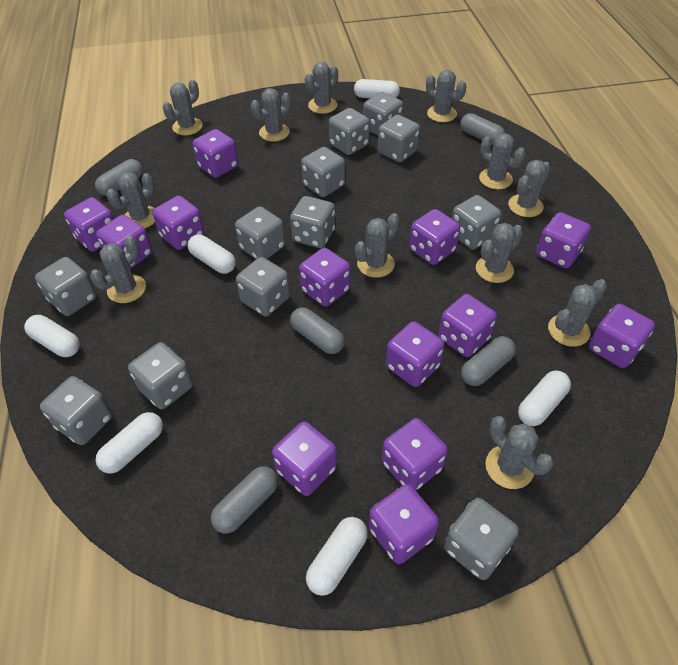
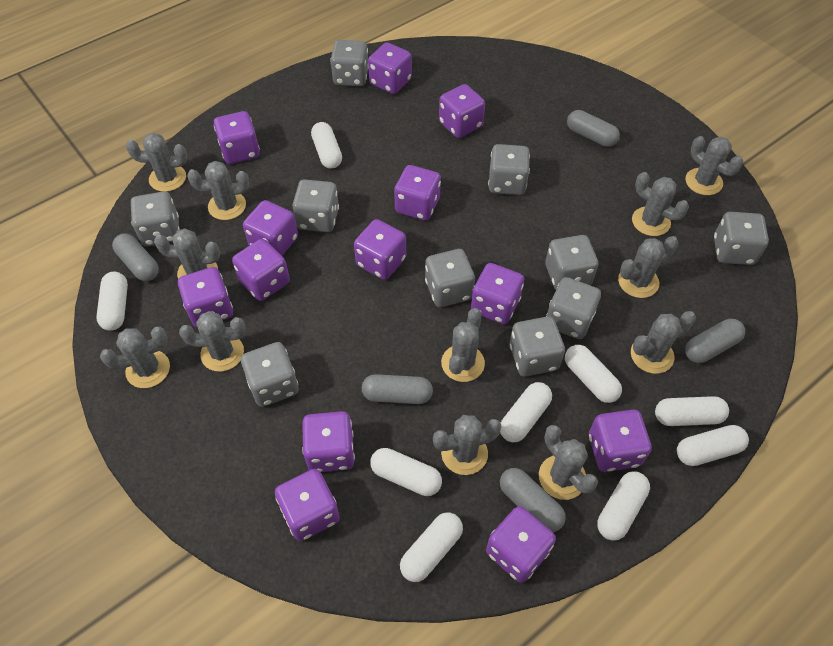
grey dice: [35,257,97,316] [40,376,113,445] [128,342,193,409] [235,206,285,259] [236,257,290,317] [290,196,335,248] [301,147,345,197] [329,108,370,155] [363,92,403,135] [378,115,420,162] [444,498,519,580] [452,195,501,250] = 12 -> [131,191,180,246] [241,342,299,407] [292,179,339,232] [330,40,368,86] [425,249,475,307] [488,144,530,195] [510,316,565,377] [545,235,598,290] [546,277,601,339] [714,212,769,265] = 10
white capsule: [24,315,80,357] [96,412,163,473] [187,234,236,274] [306,517,368,596] [354,79,400,98] [518,371,571,426] = 6 -> [96,272,128,331] [311,122,342,169] [370,448,442,496] [400,513,463,582] [500,382,552,442] [565,345,622,403] [597,471,650,541] [655,396,729,426] [677,425,749,466] = 9

